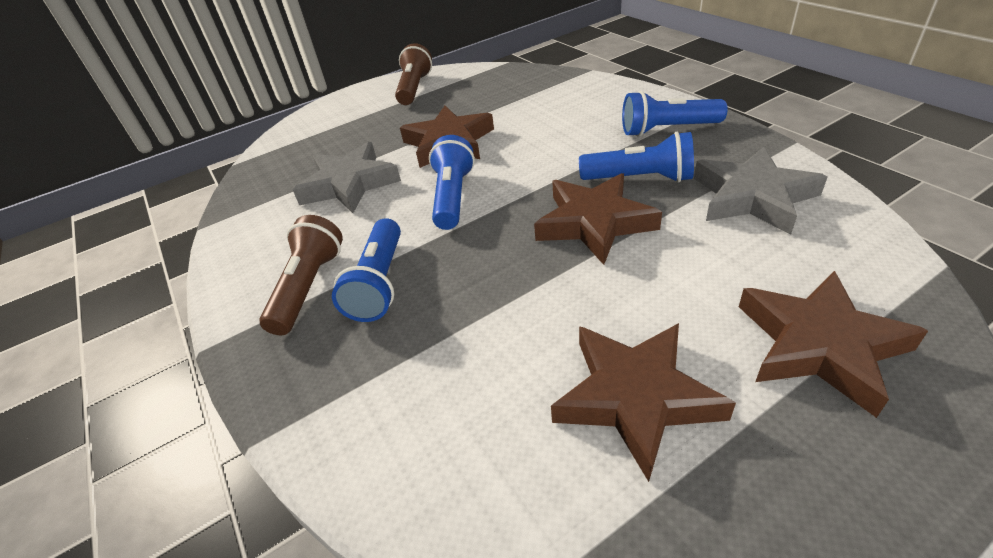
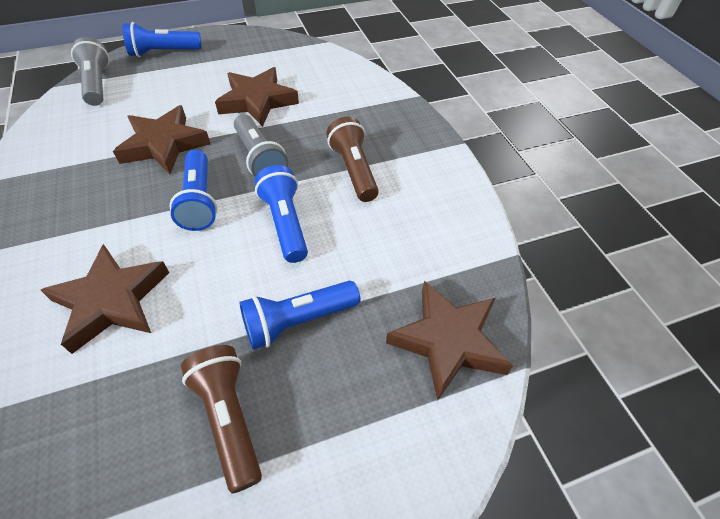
grey flashlight: none = 0 -> [71,37,110,106] [234,114,288,177] = 2
grey star: [293,142,401,213] [694,147,827,234] = 2 -> none = 0

